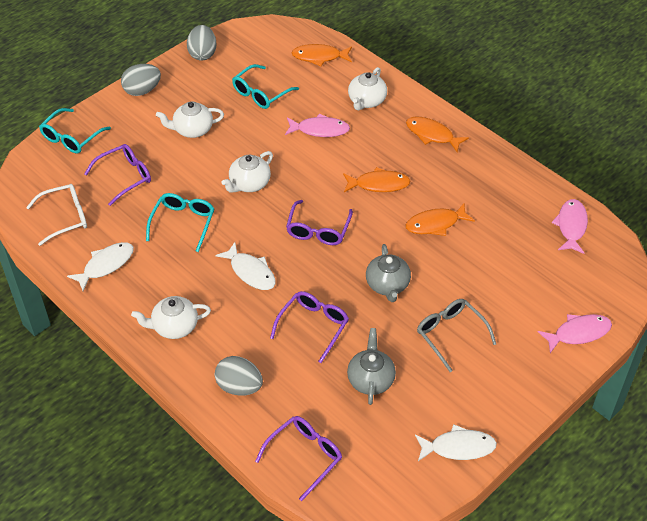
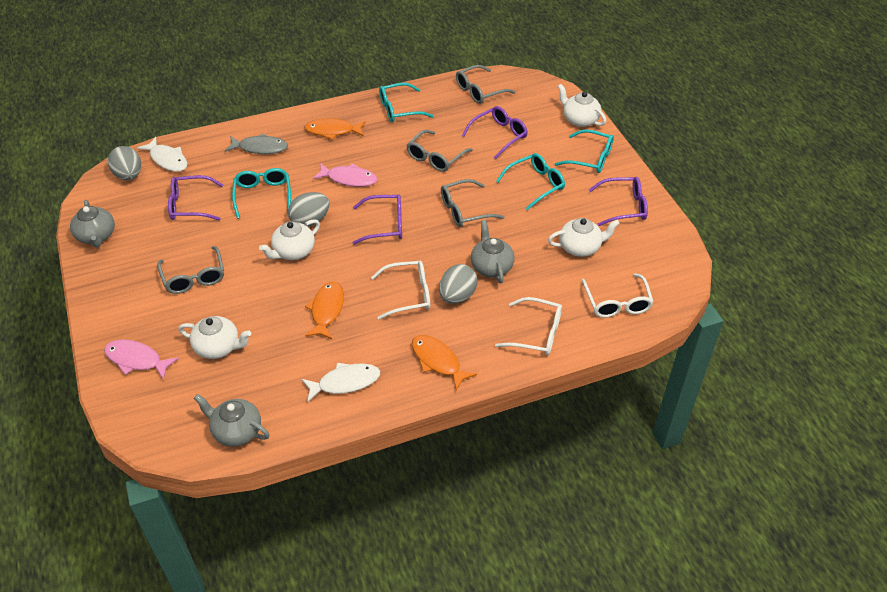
grey fish: none = 0 -> [225,133,288,154] = 1
grey glasses: [417,299,496,372] = 1 -> [157,246,224,294] [407,130,473,172] [441,179,504,227] [456,65,516,104] = 4
grey teapot: [347,328,396,405] [366,244,411,302] = 2 -> [70,200,115,248] [194,394,269,447] [471,220,515,283] = 3
orange fish: [291,44,352,66] [343,167,410,192] [406,117,469,153] [406,203,475,236] = 4 -> [304,118,366,140] [305,282,344,339] [412,335,477,390] = 3
pink fish: [285,114,350,137] [538,314,612,353] [552,199,588,254] = 3 -> [104,340,179,380] [313,163,377,187] = 2
turquoise glasses: [39,108,111,154] [146,193,215,252] [232,64,299,109] = 3 -> [232,168,291,219] [379,83,434,122] [496,153,565,210] [555,129,614,173] = 4
white fish: [67,242,134,291] [215,242,276,290] [415,424,497,461] = 3 -> [137,137,188,172] [301,363,380,402] = 2
white glasses: [26,184,87,246] = 1 -> [371,261,430,320] [495,297,562,355] [582,273,654,318] = 3

